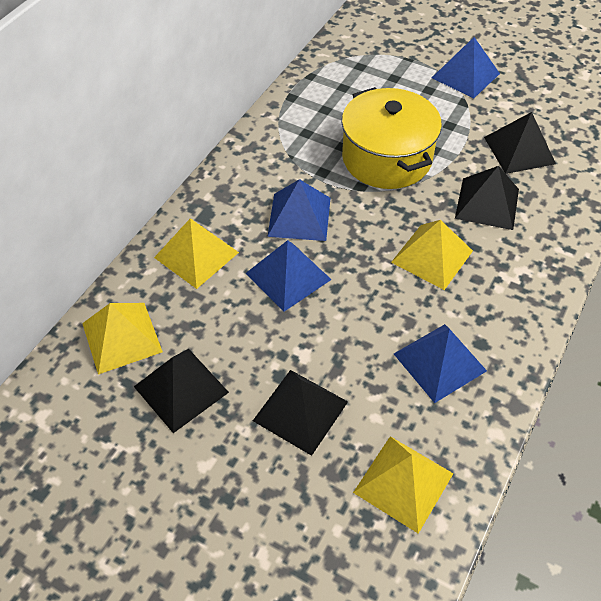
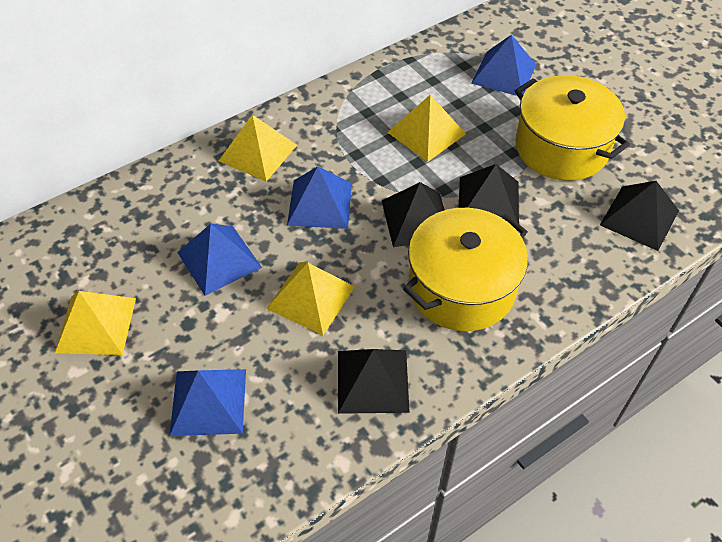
yellow pot: [342,87,442,189] = 1 -> [403,208,528,331] [515,75,630,181] = 2

